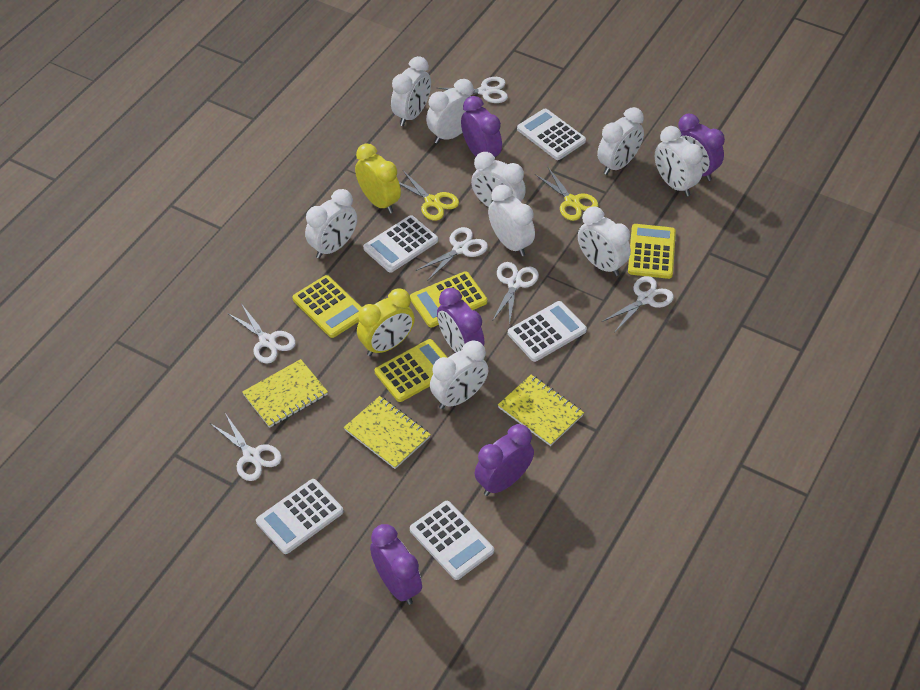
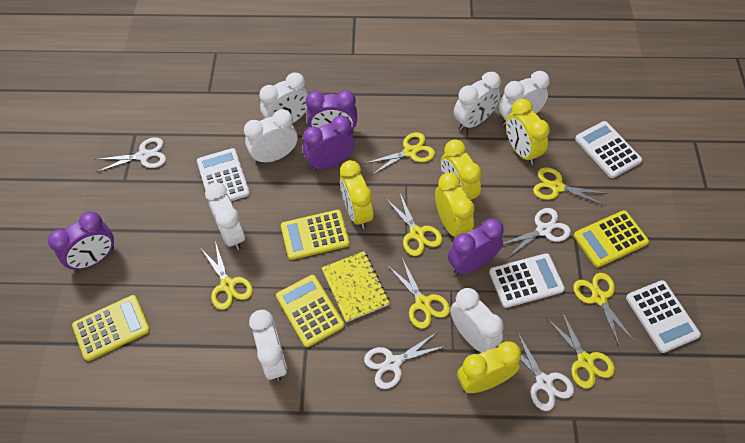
purple clock: [370,524,422,605] [437,288,484,353] [461,96,502,157] [475,424,534,496] [678,114,725,181] = 5 -> [48,212,114,271] [303,115,355,171] [306,90,357,134] [448,218,504,275] = 4
white calculator: [256,479,343,554] [363,215,438,273] [410,501,494,580] [508,301,587,362] [517,109,586,160] = 5 -> [197,148,250,201] [489,253,565,308] [575,121,642,178] [626,280,701,353] = 4
white clock: [305,189,357,259] [391,56,431,126] [426,79,474,144] [430,340,488,409] [471,152,526,207] [488,184,535,256] [578,206,631,276] [597,107,644,175] [655,126,703,196] = 9 -> [205,182,245,250] [244,109,297,164] [249,310,287,381] [260,72,308,124] [450,288,503,353] [454,72,501,131] [498,71,550,126] = 7
white scissors: [210,413,282,481] [227,305,296,364] [416,227,488,281] [438,77,508,103] [493,262,539,326] [602,276,674,332] = 6 -> [94,137,166,172] [364,332,446,389] [503,208,571,258] [517,331,574,411] = 4
yellow clock: [355,143,401,214] [357,288,415,356] = 2 -> [340,160,374,229] [435,172,475,237] [441,139,482,200] [457,341,521,393] [506,98,550,165] = 5
yellow notebook: [242,359,328,428] [344,396,431,469] [498,375,584,446] = 3 -> [322,251,390,323] = 1
yellow scissors: [399,171,459,221] [535,167,598,221] = 2 -> [201,241,253,310] [364,132,435,175] [385,194,442,256] [388,258,450,329] [533,167,608,206] [547,310,615,388] [573,273,635,348] = 7

